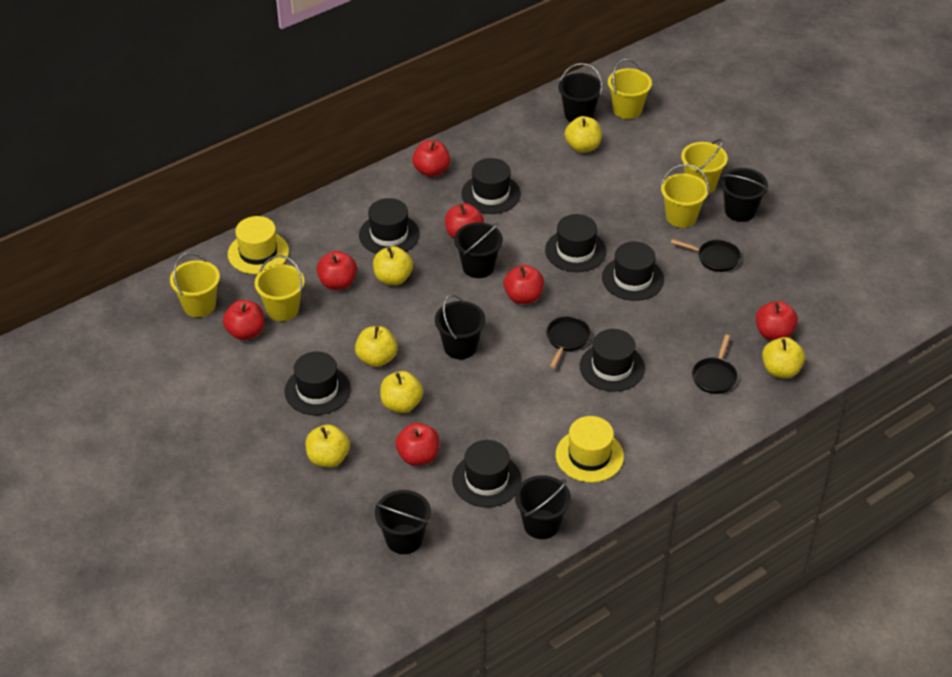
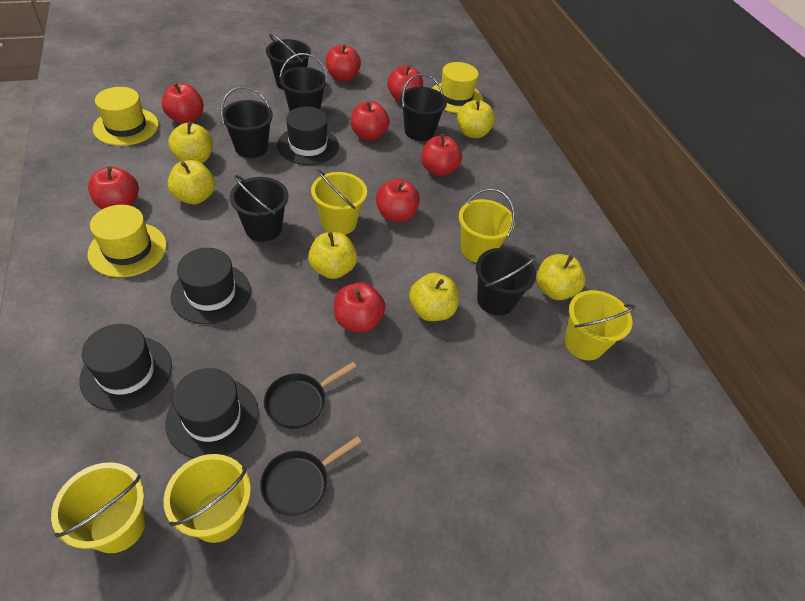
black hat: [285,351,351,415] [359,198,420,254] [452,440,522,507] [462,158,521,214] [545,214,606,272] [580,329,645,392] [602,242,664,301] = 7 -> [79,324,172,411] [165,368,259,458] [171,248,251,324] [277,106,339,165] = 4
black pan: [546,316,591,368] [671,239,741,272] [692,335,738,394] = 3 -> [260,436,361,516] [264,362,357,429] = 2
red apple: [223,300,264,340] [317,251,357,290] [395,423,440,466] [412,140,450,177] [445,203,484,239] [503,265,544,304] [756,301,798,340] = 7 -> [88,166,139,209] [162,82,204,123] [325,44,361,81] [334,282,385,333] [351,101,390,141] [376,179,420,222] [387,65,423,102] [421,134,462,176] = 8
yellow hat: [228,216,289,274] [556,416,624,483] = 2 -> [88,205,167,277] [93,87,159,146] [432,62,483,113] = 3

